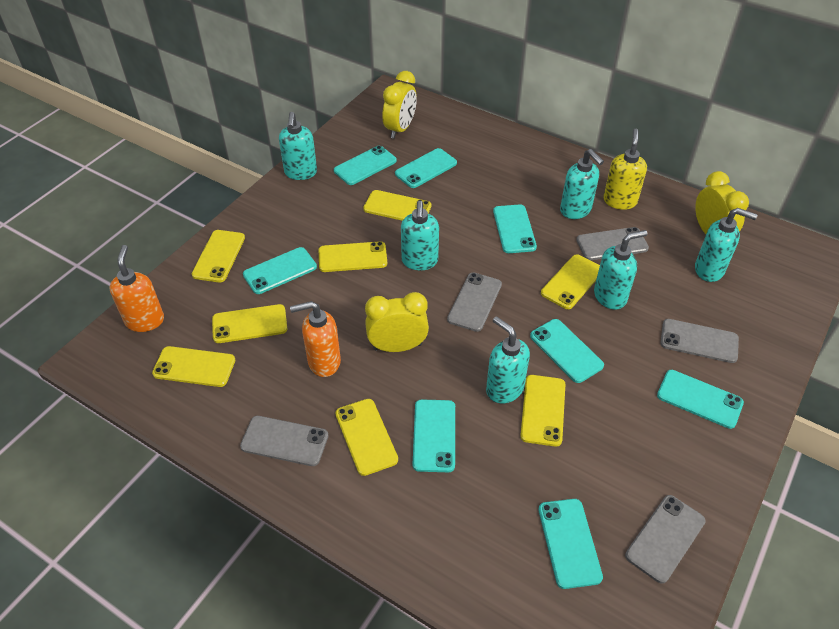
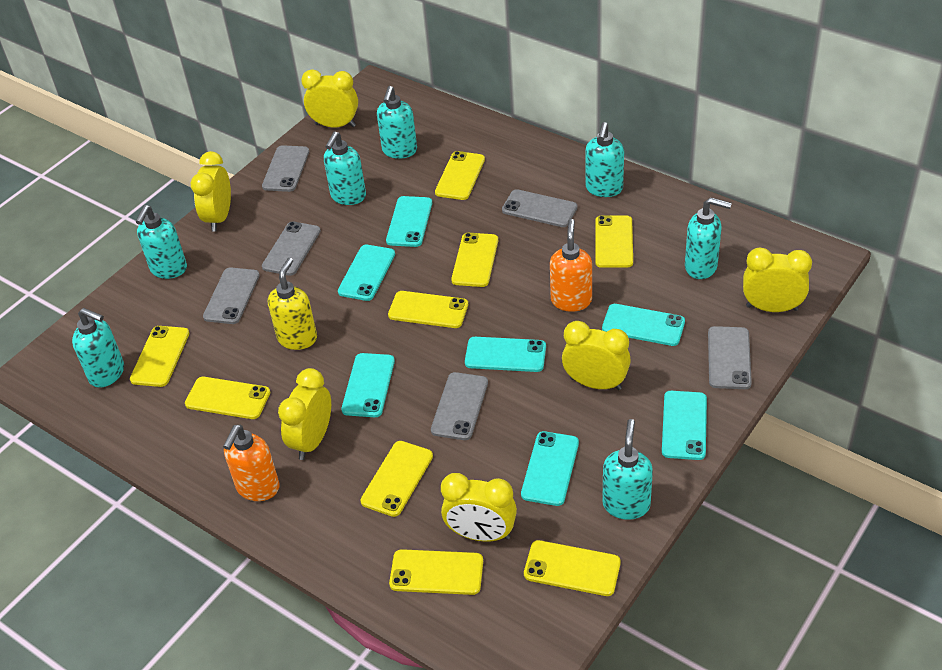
grey phone: [240,416,329,466] [447,272,502,332] [576,227,649,260] [625,495,706,584] [660,319,739,363] = 5 -> [203,267,260,324] [262,145,309,192] [262,221,321,276] [431,372,488,440] [502,189,577,227] [708,326,752,389] = 6
turquoise phone: [243,247,317,294] [334,146,397,185] [395,148,457,188] [413,399,455,472] [493,204,537,253] [530,319,604,383] [538,499,603,589] [657,370,744,429] = 8 -> [338,244,395,301] [341,353,395,417] [386,196,432,247] [465,337,546,372] [521,431,579,506] [602,304,685,346] [662,391,707,460] = 7
turquoise soap dispenser: [279,112,317,180] [401,201,439,270] [486,316,530,403] [560,149,604,219] [594,230,647,310] [695,208,757,282] = 6 -> [72,308,124,388] [136,205,187,279] [324,131,366,205] [377,86,417,159] [586,122,624,197] [603,419,653,520] [685,198,732,279] = 7
yellow clock: [365,292,429,352] [382,71,417,139] [695,171,749,234] = 3 -> [191,151,231,232] [278,368,331,460] [301,69,358,127] [441,473,517,542] [562,321,631,390] [743,247,812,312] = 6
yellow phone: [152,346,235,387] [192,230,245,282] [212,304,287,343] [319,241,387,272] [335,399,398,476] [363,190,431,221] [520,375,565,447] [541,254,600,309] = 8 -> [130,326,189,387] [185,377,270,419] [360,441,433,517] [388,291,468,328] [389,549,483,595] [435,151,485,200] [451,233,498,287] [524,540,621,596] [595,215,633,268] = 9

